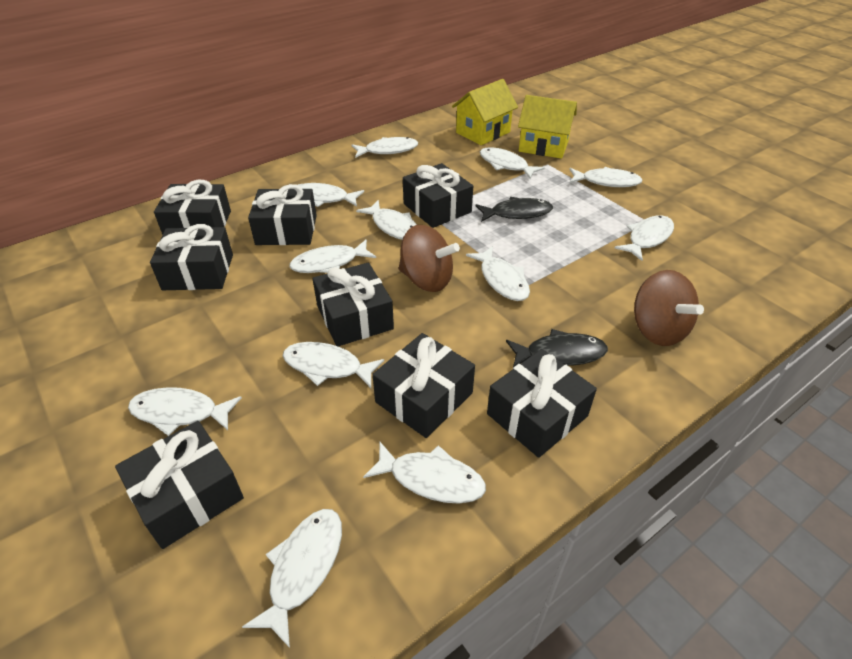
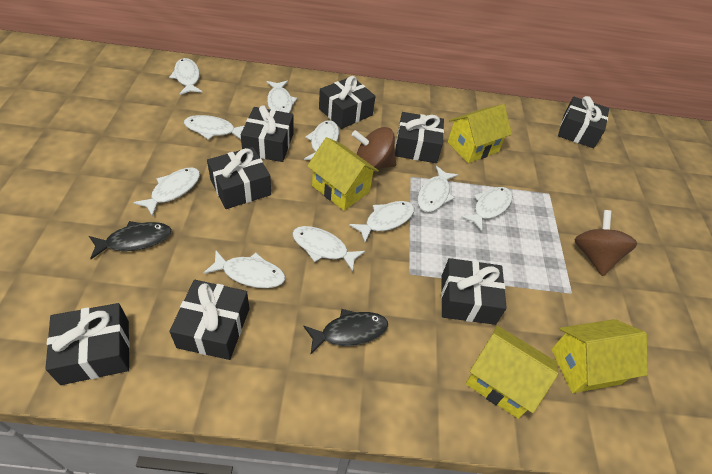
white fish: [128,387,242,436] [242,509,342,648] [283,342,384,388] [289,239,376,273] [298,183,364,207] [351,137,418,158] [356,200,417,240] [363,442,486,503] [466,246,530,301] [480,147,545,179] [569,167,643,187] [615,215,674,261] = 12 -> [133,168,200,217] [169,58,202,95] [184,115,245,140] [204,251,285,288] [266,81,297,113] [292,226,365,272] [304,120,339,160] [349,201,414,242] [417,166,458,212] [461,187,512,232] = 10
yellow house: [452,79,518,145] [518,95,577,159] = 2 -> [307,137,379,211] [448,104,512,163] [466,326,558,419] [551,319,648,393] = 4

